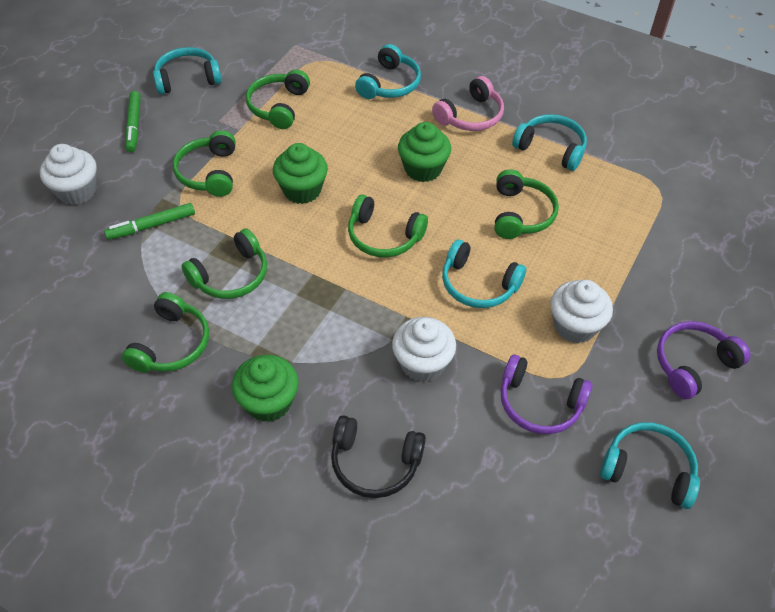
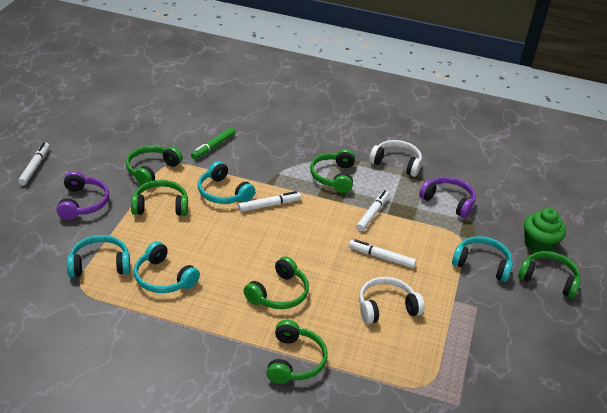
black headphones: [331,415,426,498] = 1 -> none = 0
green cupcake: [232,355,299,422] [273,143,328,204] [398,122,451,182] = 3 -> [524,208,566,253] = 1
green marker: [104,203,195,240] [125,91,141,152] = 2 -> [191,127,235,159] = 1
pink headphones: [432,76,504,131] = 1 -> none = 0
turquoise headphones: [153,47,222,94] [355,44,421,99] [442,239,526,308] [512,114,587,171] [600,422,700,509] = 5 -> [67,235,130,277] [134,241,200,293] [198,161,255,204] [452,236,513,282] = 4
white cupcake: [40,144,97,205] [392,317,456,382] [550,280,613,343] = 3 -> none = 0
white headphones: none = 0 -> [359,277,425,324] [369,140,422,177] = 2
white marker: none = 0 -> [18,142,50,185] [238,191,301,212] [349,239,416,268] [356,190,389,231] = 4

